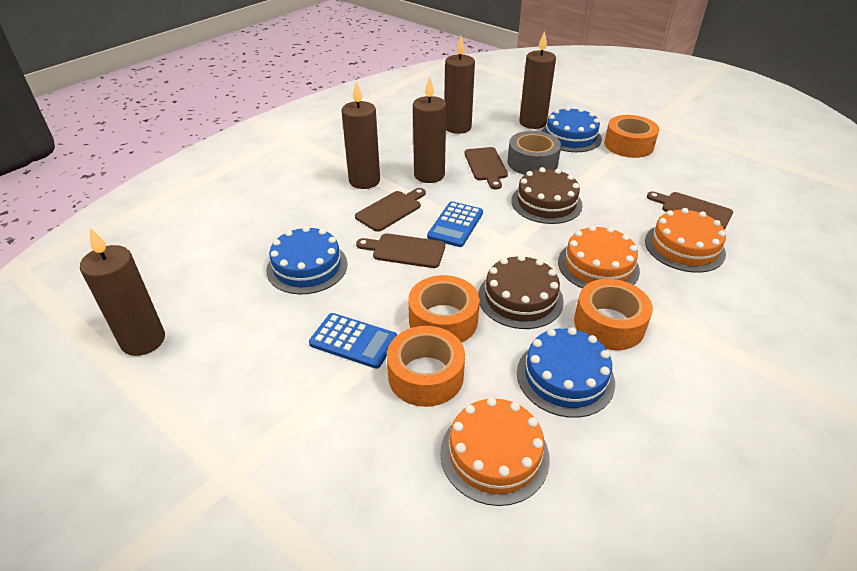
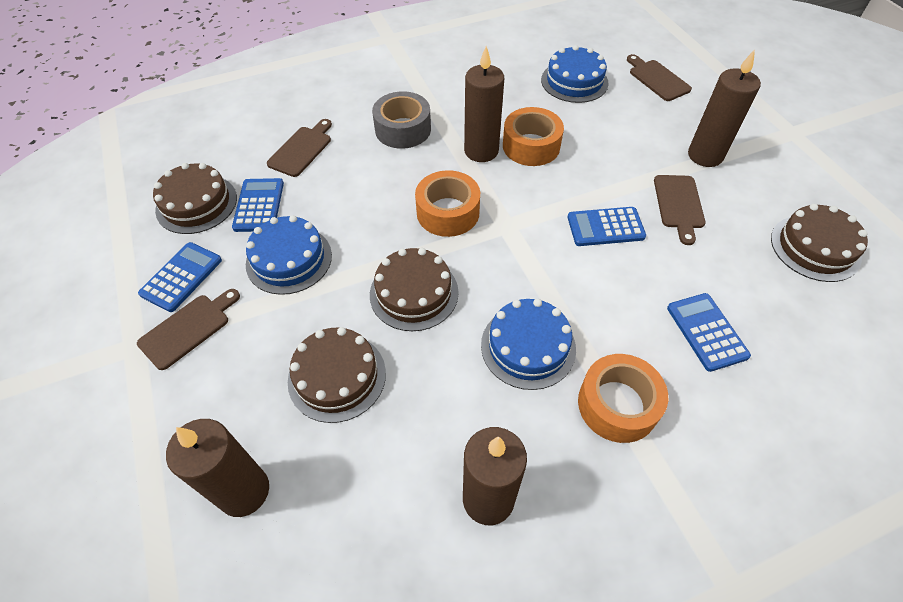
blue calculator: [309,313,397,369] [427,201,483,247] = 2 -> [138,242,222,312] [232,178,284,232] [567,207,646,246] [667,293,751,372] = 4
brown cake: [478,255,564,329] [511,167,583,224] = 2 -> [153,163,237,234] [288,327,386,423] [370,248,459,331] [771,204,868,282] = 4
brown candle: [80,228,165,356] [341,81,380,189] [413,76,446,183] [444,36,475,134] [519,31,556,129] = 5 -> [166,419,269,517] [463,427,527,525] [464,46,504,162] [688,50,761,167] = 4
orange cake: [440,397,550,506] [558,225,640,288] [645,208,726,273] = 3 -> none = 0
orange tape: [387,326,465,407] [408,275,480,343] [574,279,653,350] [604,115,659,158] = 4 -> [415,170,480,237] [503,107,564,166] [578,354,668,443] = 3

